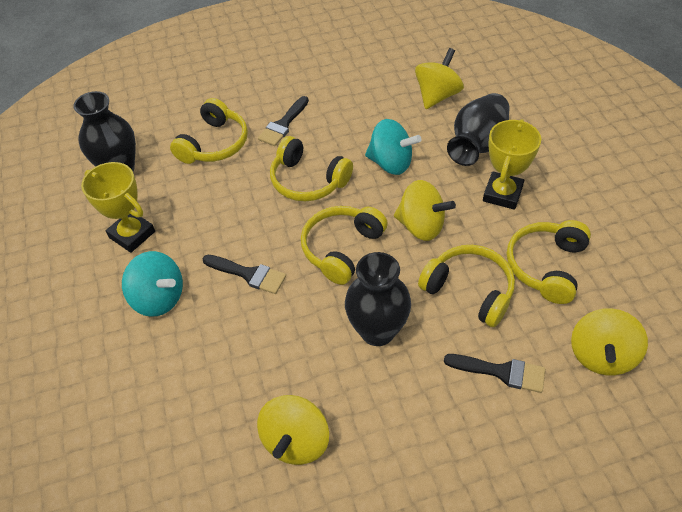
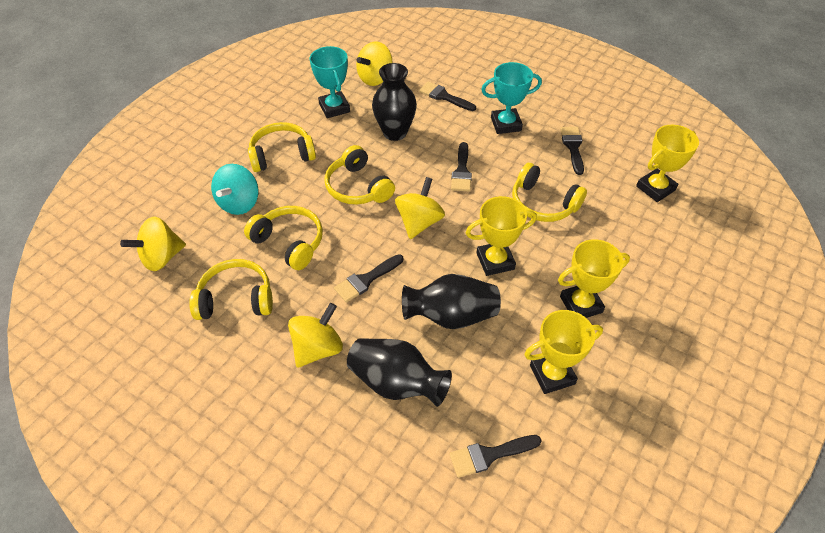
black brush: [203,255,286,294] [258,96,309,146] [444,354,545,393] = 3 -> [334,254,403,303] [419,82,476,111] [449,435,542,478] [451,142,472,191] [560,127,584,175] = 5
turquoise spinning top: [122,251,183,317] [365,119,421,175] = 2 -> [211,164,258,215] = 1
turquoise trophy: none = 0 -> [310,46,350,118] [481,62,542,134] = 2
yellow trophy: [81,162,155,253] [483,119,541,210] = 2 -> [466,196,537,276] [524,310,603,394] [558,239,630,318] [636,125,699,202] = 4

